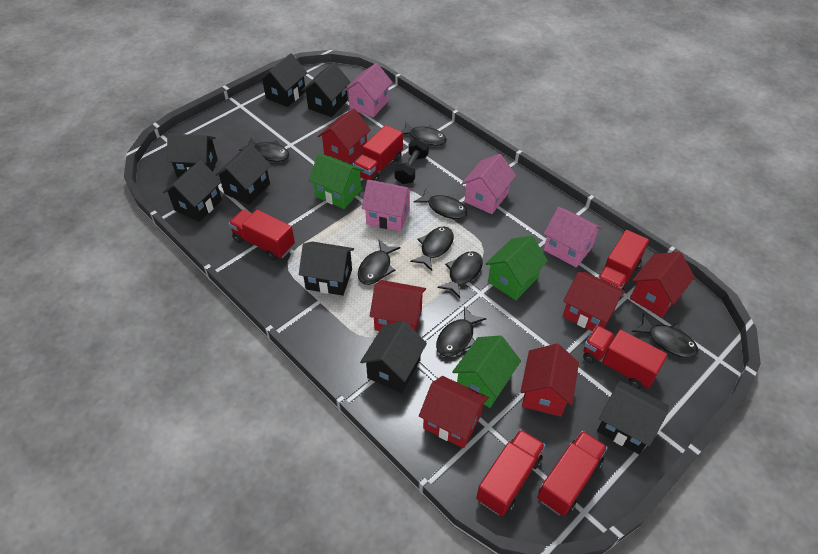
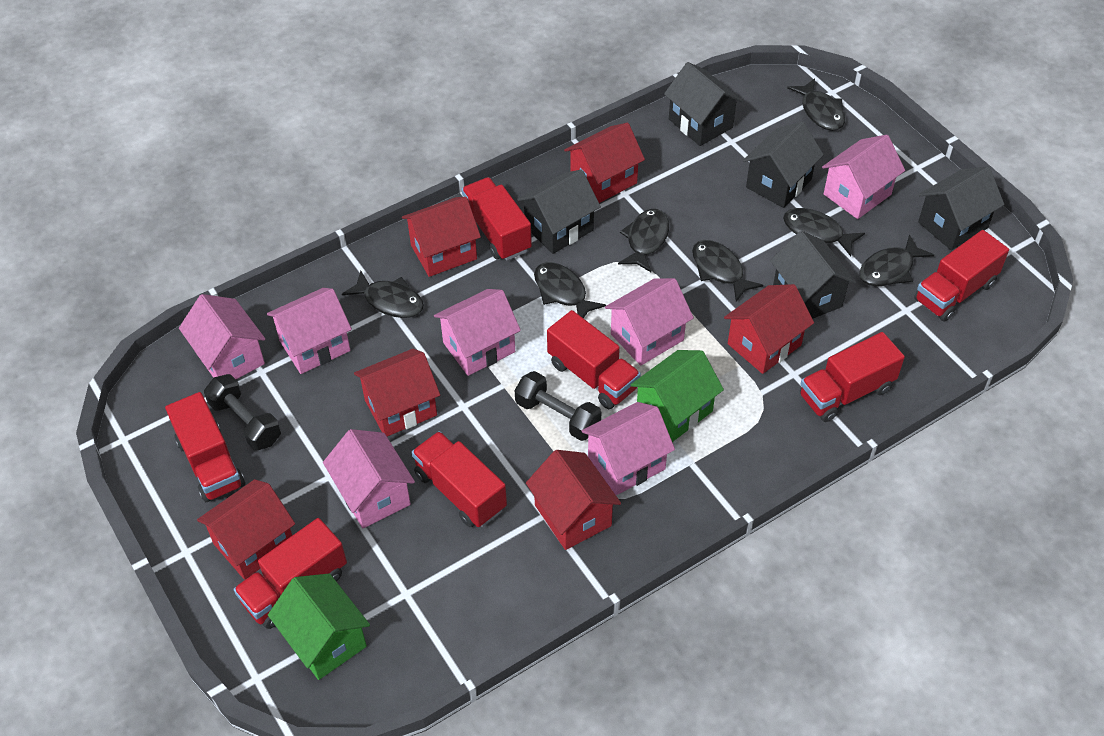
black dumbbell: [394,138,429,184] = 1 -> [204,374,281,450] [515,371,601,441] = 2
black fish: [239,138,289,162] [358,239,401,285] [401,122,447,146] [410,226,454,271] [413,188,468,219] [436,306,487,357] [438,251,483,298] [632,314,698,358] = 8 -> [342,270,424,318] [534,262,606,318] [618,209,669,272] [692,240,763,302] [783,208,865,256] [787,78,845,131] [859,234,934,287] = 7
black house: [163,160,222,222] [167,134,217,178] [215,144,271,205] [258,53,307,107] [299,241,354,296] [302,63,350,117] [360,321,427,393] [597,380,669,455] = 8 -> [517,170,601,254] [664,62,743,146] [743,122,824,208] [770,231,856,319] [918,167,1004,250] = 5
green house: [308,154,364,209] [452,336,521,408] [485,235,548,300] = 3 -> [268,574,370,680] [631,350,724,442] = 2
pink house: [344,63,393,117] [362,180,413,232] [461,154,516,214] [544,207,603,267] = 4 -> [179,294,265,379] [267,288,352,374] [323,429,415,528] [434,289,521,376] [582,402,675,495] [605,278,694,366] [822,135,905,219] = 7
red truck: [228,209,295,260] [353,125,403,181] [476,429,545,516] [537,431,608,517] [583,325,668,389] [598,230,649,298] = 6 -> [165,392,245,502] [234,518,347,629] [412,431,507,527] [461,177,532,261] [547,310,641,409] [800,332,905,422] [914,230,1009,322] = 7

